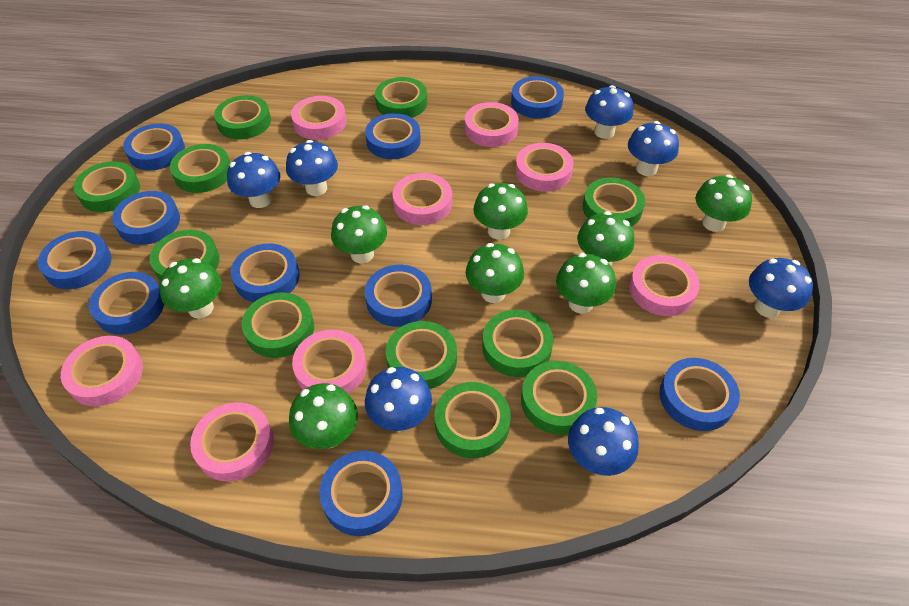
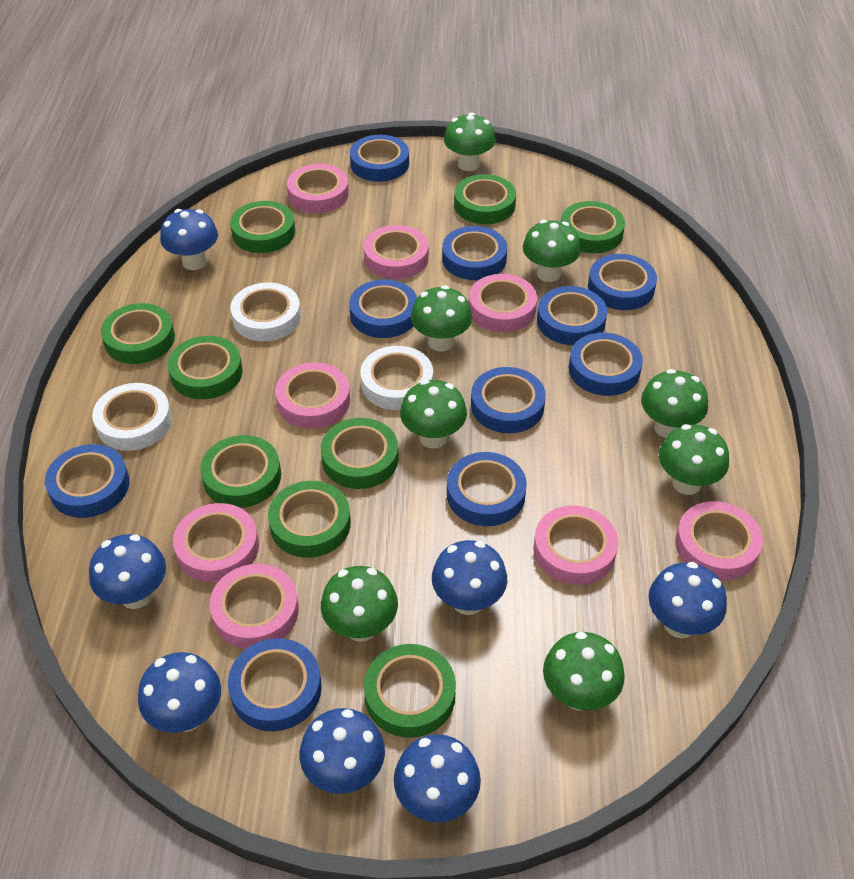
green tape: [74,161,140,212] [150,230,220,280] [170,144,230,193] [214,95,271,139] [242,292,314,358] [375,77,427,118] [386,321,457,389] [435,382,511,458] [482,310,553,377] [521,361,597,435] [583,177,645,227] = 11 -> [101,303,175,364] [168,336,243,399] [200,435,281,508] [230,201,295,253] [268,481,351,558] [321,418,398,489] [364,644,456,738] [454,174,516,224] [561,201,625,253] = 9
white tape: none = 0 -> [92,383,172,451] [230,282,301,341] [360,346,433,410] = 3

